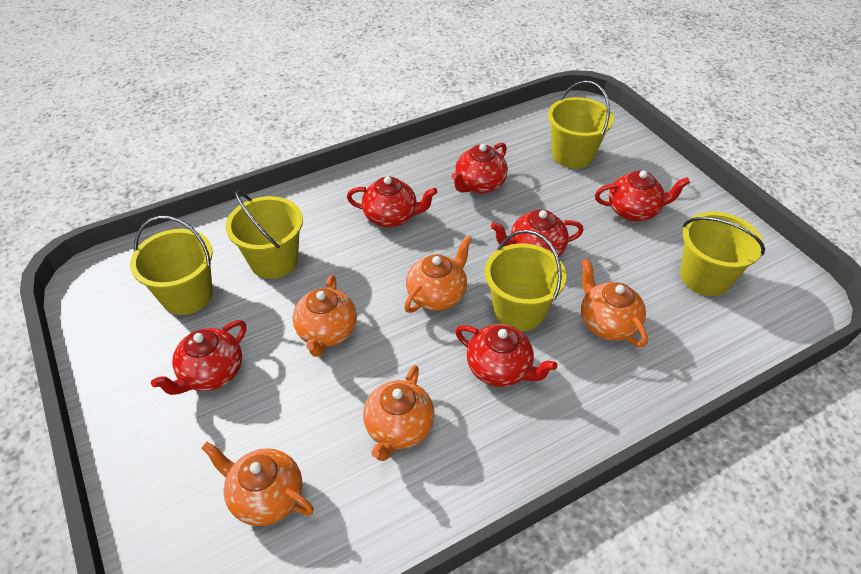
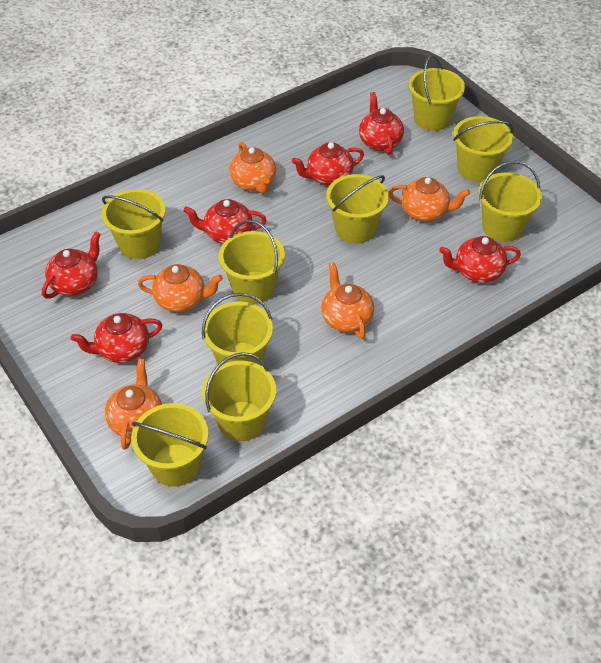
yellow bucket: [130,216,213,315] [226,191,303,279] [485,230,566,331] [548,81,614,169] [681,212,765,296] = 5 -> [102,189,166,259] [131,403,209,487] [202,293,273,366] [202,352,276,441] [219,220,285,304] [326,174,389,244] [409,55,465,131] [453,116,514,182] [479,161,542,242] = 9

